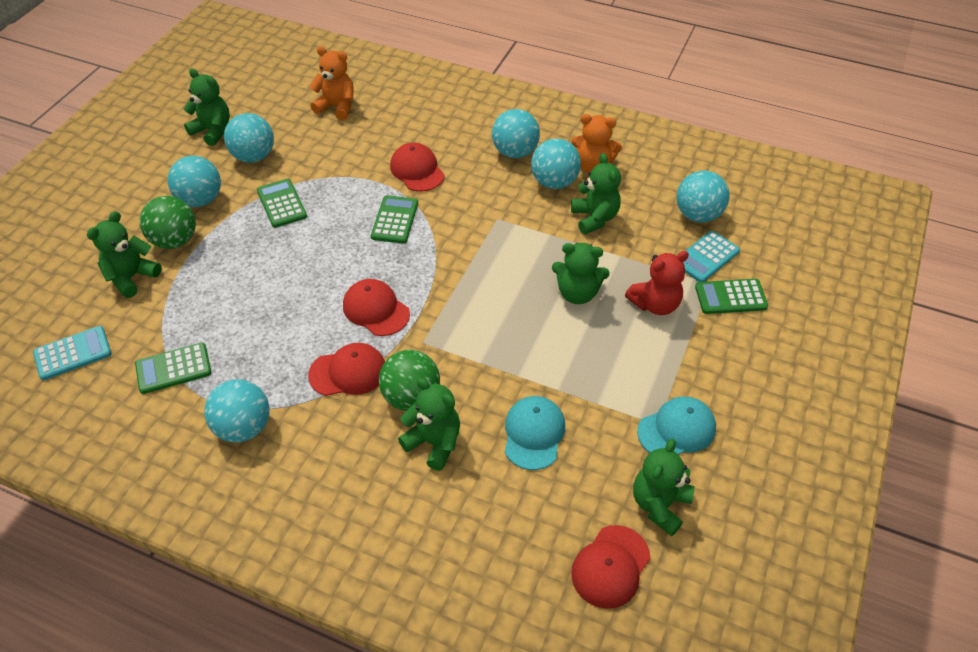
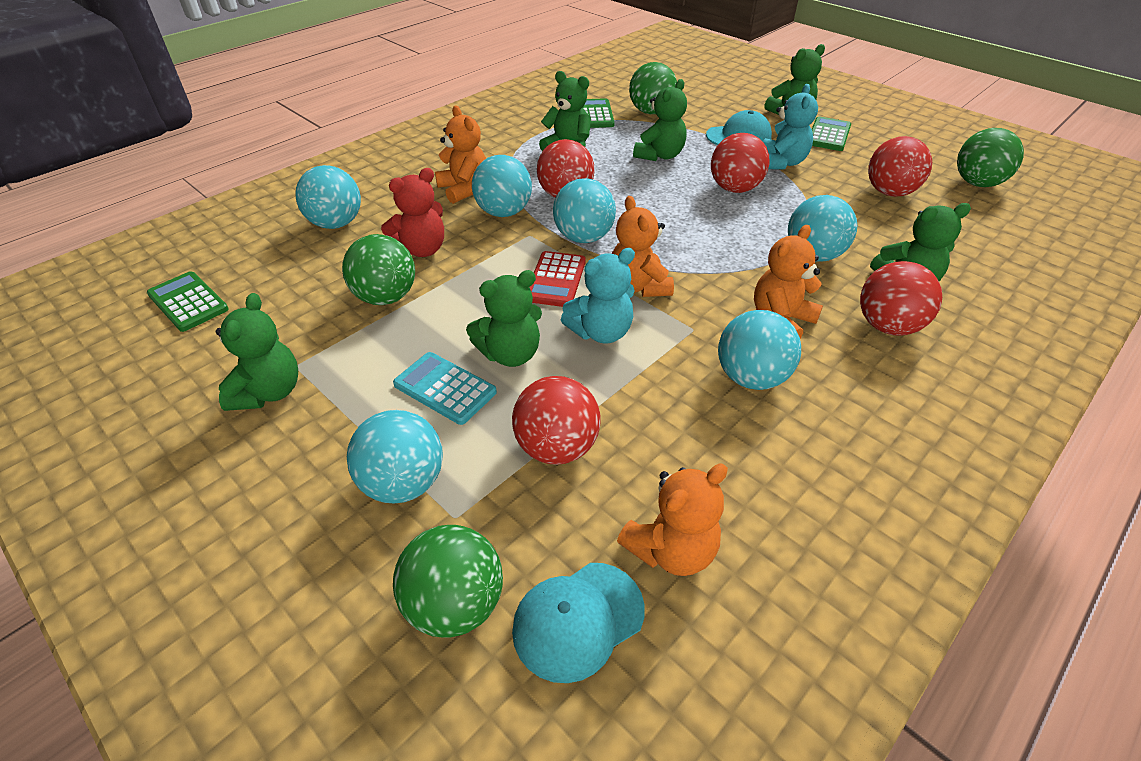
green ball: [140,196,196,249] [379,350,440,411] = 2 -> [342,234,415,305] [393,525,503,638] [629,62,677,114] [957,128,1024,187] = 4
green calculator: [135,343,211,394] [257,179,307,228] [371,195,418,244] [695,279,768,314] = 4 -> [147,271,229,332] [583,98,615,128] [812,116,851,151] = 3
orange teddy bear: [309,46,354,120] [571,114,622,173] = 2 -> [435,105,486,204] [612,196,674,297] [617,464,728,576] [754,225,823,338] = 4
red ball: none = 0 -> [512,376,600,465] [537,139,595,198] [711,133,770,193] [860,261,942,336] [868,136,932,197] = 5
red calculator: none = 0 -> [530,251,586,307] = 1
red cap: [308,343,385,396] [343,279,410,336] [390,143,445,192] [571,525,651,609] = 4 -> none = 0
turquoise calculator: [33,326,112,380] [683,231,740,282] = 2 -> [393,352,497,425] = 1
turquoise teddy bear: none = 0 -> [561,248,635,344] [763,84,818,169] = 2

